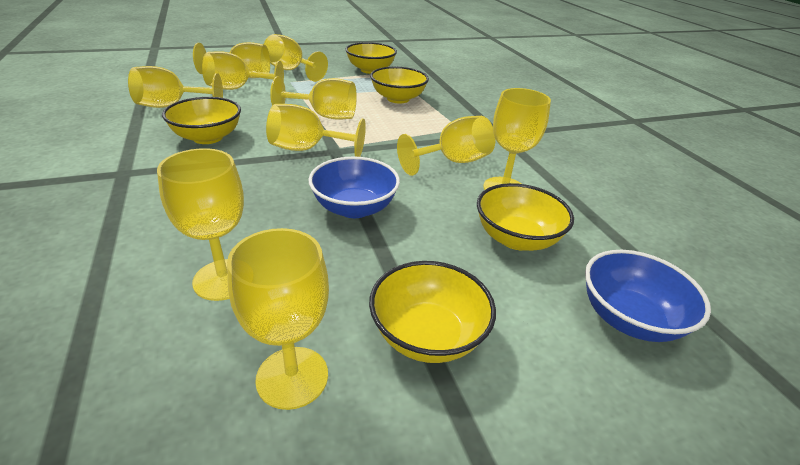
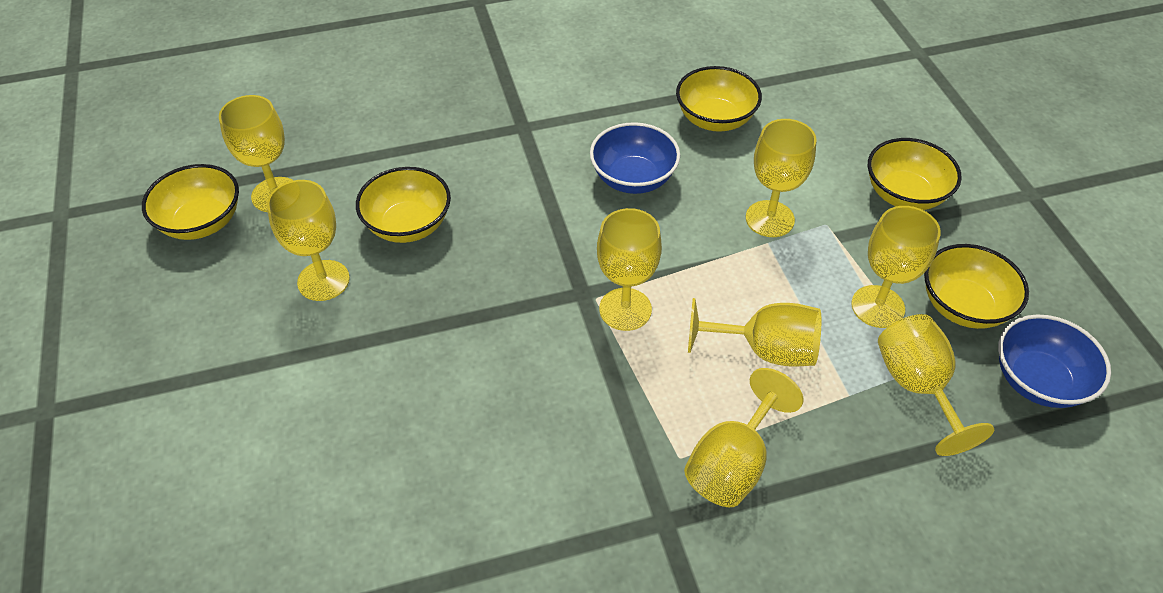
yellow goblet: [128,66,223,108] [157,148,244,301] [193,42,270,78] [202,51,284,90] [227,228,329,410] [264,34,328,82] [266,104,366,157] [270,76,357,120] [397,116,495,176] [483,88,551,190] = 10 -> [219,95,294,212] [267,180,350,301] [597,208,662,331] [684,368,803,507] [688,298,821,367] [746,119,817,237] [851,206,941,328] [878,314,994,456] = 8

